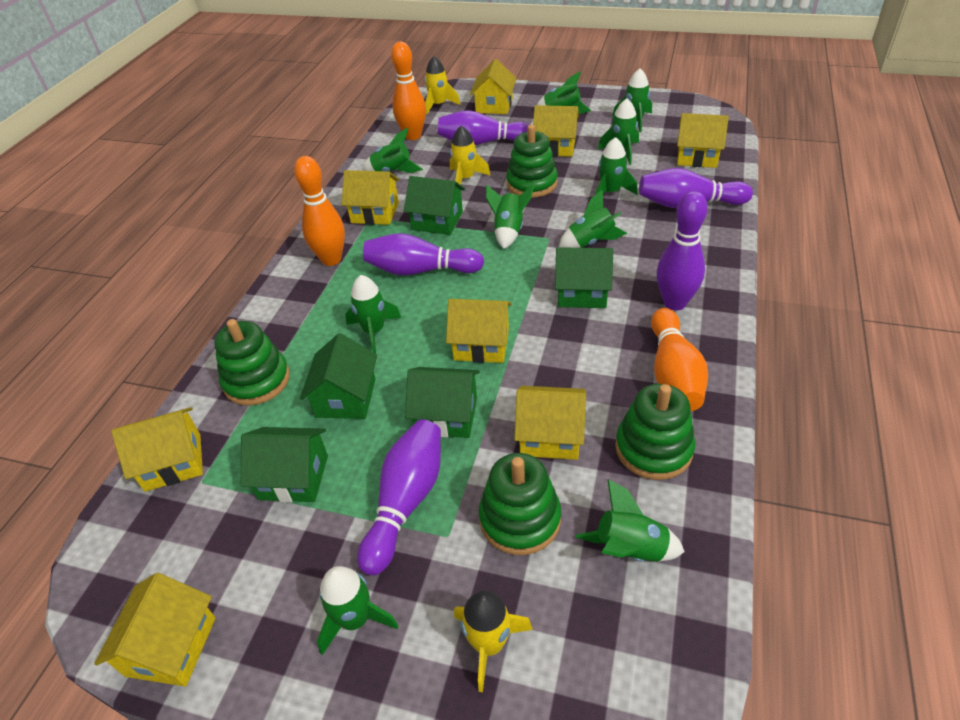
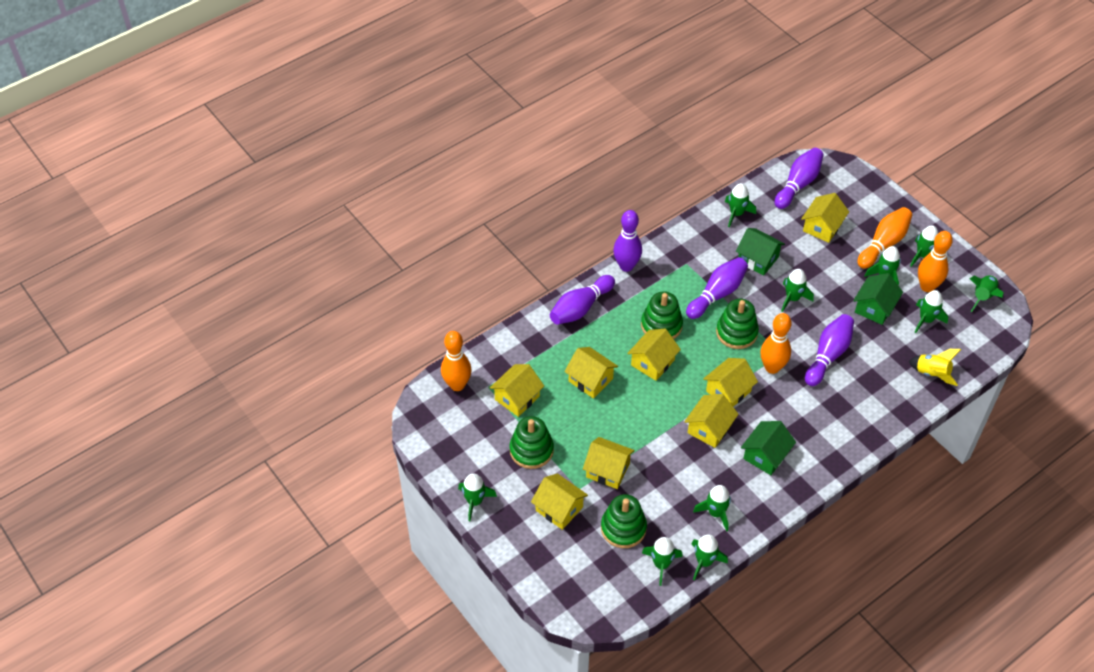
green house: [241,427,328,503] [300,333,377,419] [404,176,465,235] [405,367,480,438] [555,247,613,308] = 5 -> [736,228,785,276] [741,421,796,475] [853,273,903,325] = 3
orange bowling pin: [294,156,345,266] [391,42,426,140] [651,308,708,411] = 3 -> [441,331,472,391] [760,313,792,374] [857,207,912,269] [918,231,953,292] = 4
yellow rocket: [425,56,461,115] [450,126,491,185] [454,591,533,692] = 3 -> [909,349,961,386] = 1

